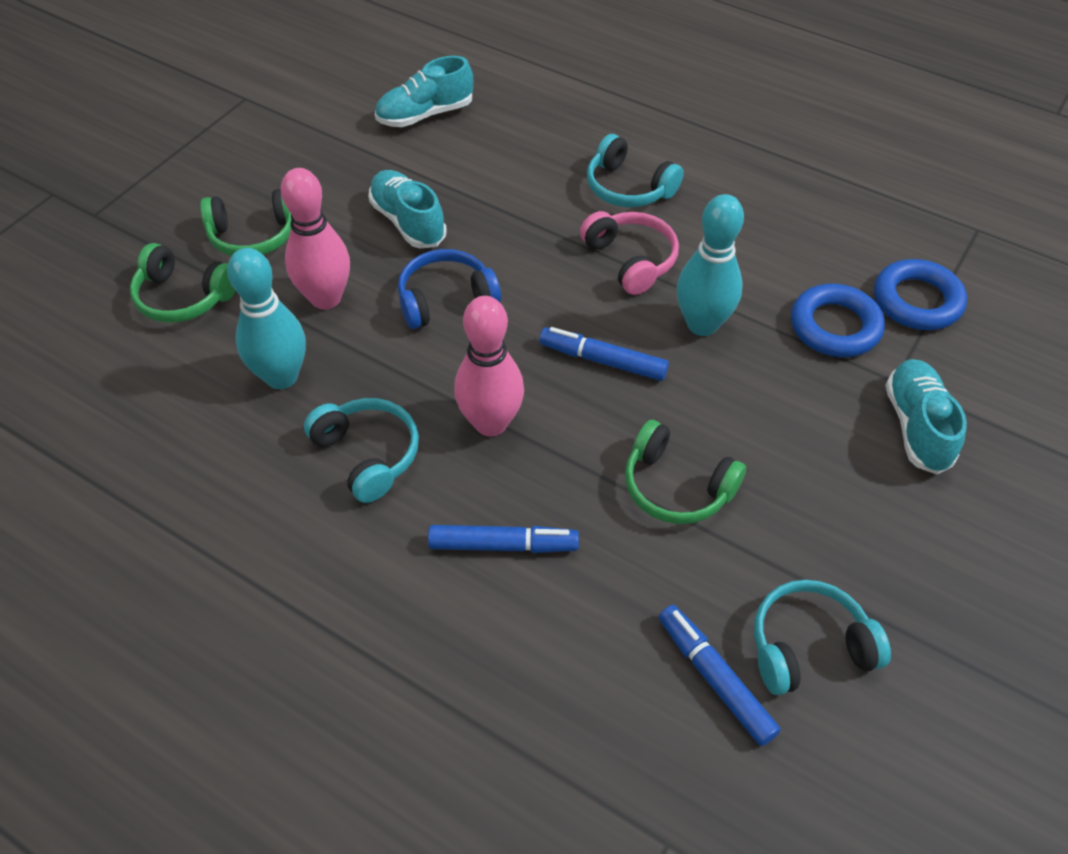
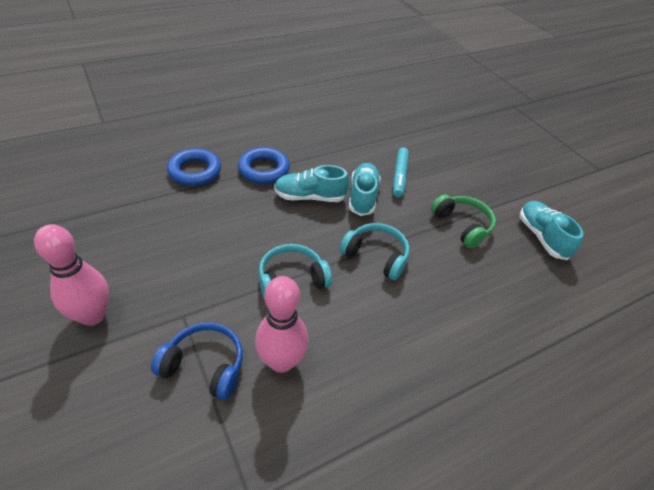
blue marker: [428,525,579,553] [539,327,669,381] [659,605,781,746] = 3 -> none = 0
green headphones: [130,243,236,323] [200,189,291,256] [625,420,746,524] = 3 -> [431,194,496,248] = 1
pink headphones: [580,211,679,295] = 1 -> none = 0
turquoise bowling pin: [227,248,306,389] [676,194,744,336] = 2 -> none = 0
turquoise headphones: [304,398,419,503] [587,134,684,207] [754,580,891,695] = 3 -> [259,244,332,300] [340,223,410,280] = 2
turquoise marker: none = 0 -> [393,147,409,197] = 1

